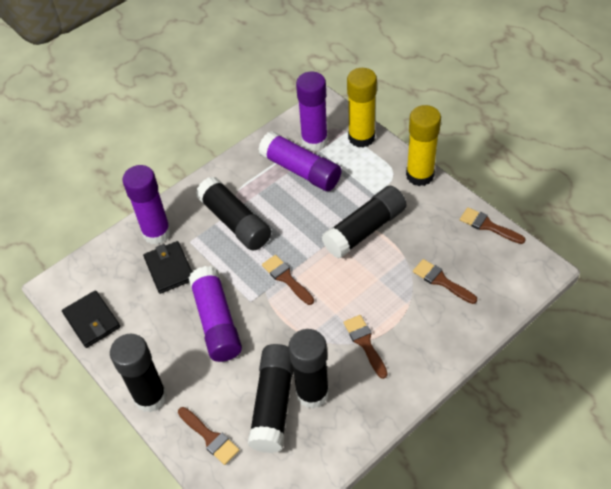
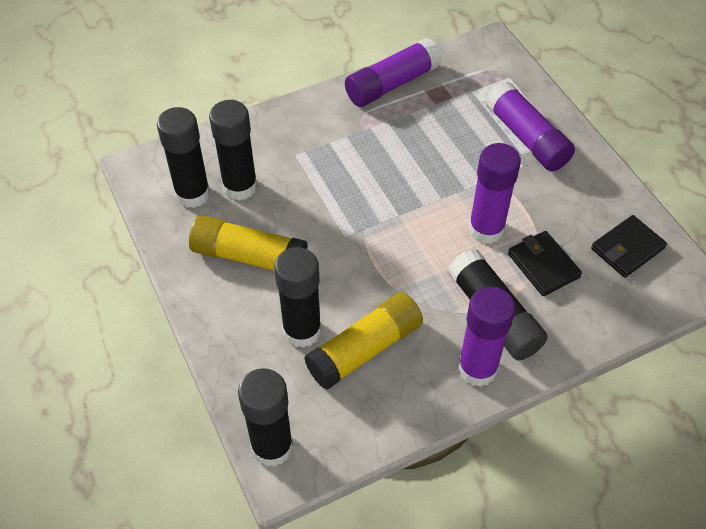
brown brush: [178,407,240,465] [262,255,314,305] [344,315,388,379] [413,259,477,304] [460,207,526,244] = 5 -> none = 0

